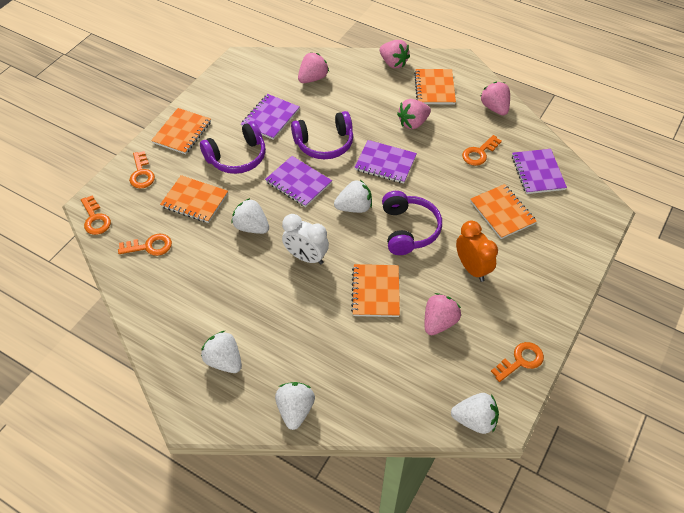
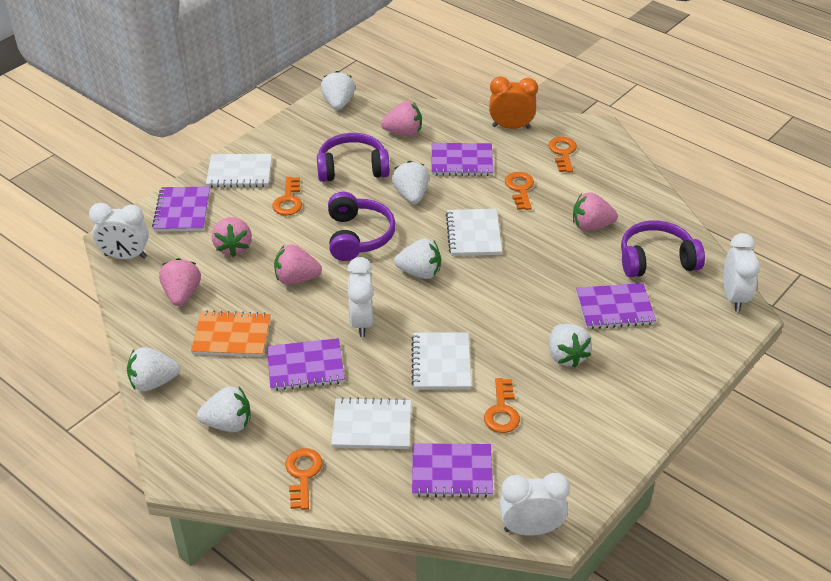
orange notebook: [151,108,211,154] [160,175,228,223] [351,264,400,317] [414,69,456,104] [470,184,537,239] = 5 -> [191,310,271,357] = 1
purple notebook: [241,94,300,140] [265,156,332,207] [354,140,417,184] [512,149,567,194] = 4 -> [152,187,210,232] [267,338,345,391] [412,443,493,498] [432,143,493,176] [576,283,656,329] = 5
white clock: [282,214,329,264] = 1 -> [89,203,149,259] [347,257,373,337] [499,473,570,536] [724,233,760,312] = 4
white notebook: none = 0 -> [206,154,272,187] [331,397,411,449] [411,332,471,390] [446,209,502,256] = 4
white strawberry: [201,331,242,373] [232,198,269,234] [275,382,315,430] [334,180,372,213] [451,393,499,434] = 5 -> [127,347,180,391] [197,386,251,432] [321,71,355,110] [392,161,429,204] [394,239,441,279] [549,324,592,368] = 6

